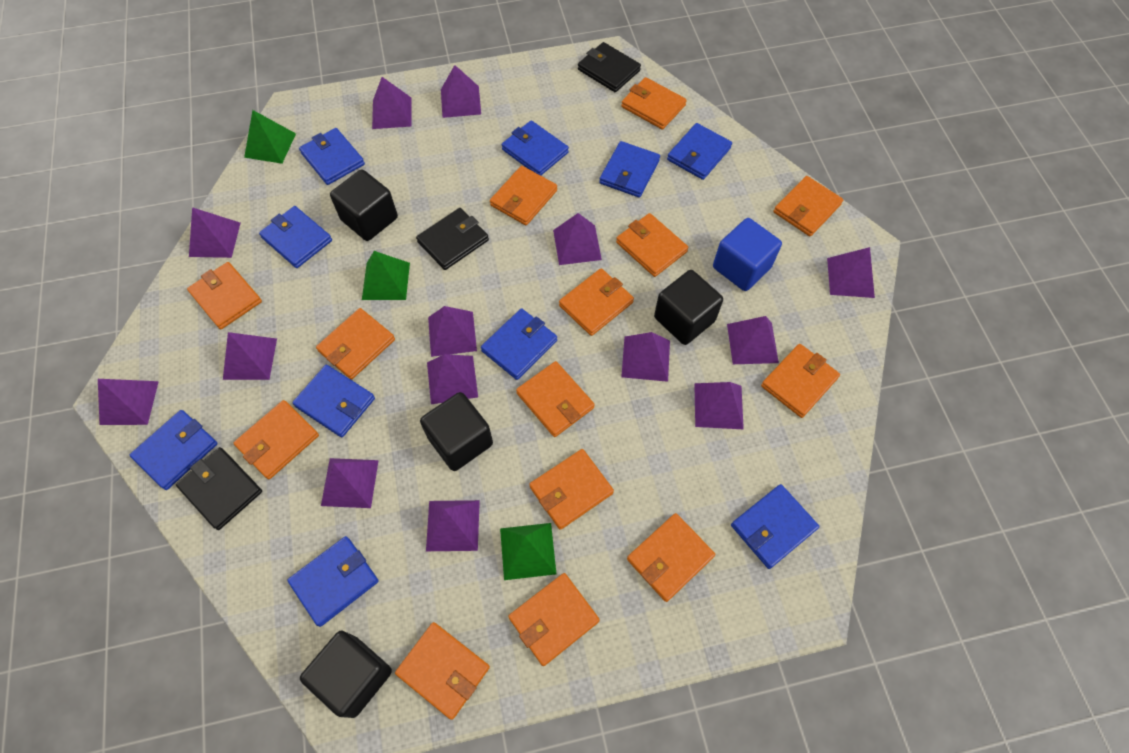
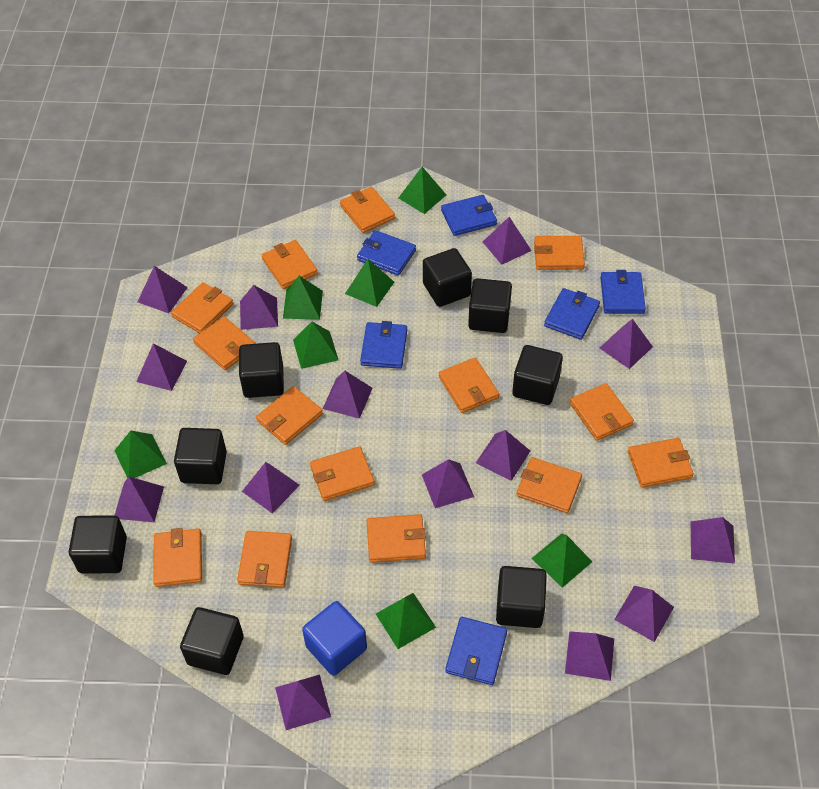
black cube: [300,631,392,718] [330,169,398,241] [420,392,493,471] [654,270,723,345] = 4 -> [69,515,127,573] [174,428,227,484] [180,607,244,675] [239,342,284,398] [423,248,472,307] [468,278,512,333] [496,566,547,628] [512,345,563,405] = 8
black wallet: [176,447,262,530] [416,208,489,270] [578,42,641,92] = 3 -> none = 0
blue wallet: [130,410,218,490] [259,206,332,268] [287,536,379,627] [292,365,375,437] [299,128,365,185] [481,308,557,380] [502,120,569,176] [599,141,660,198] [667,123,732,180] [731,484,819,569] = 10 -> [357,230,416,276] [360,321,407,369] [441,195,497,236] [445,617,507,685] [544,288,600,340] [600,270,646,314] = 6
green pyramid: [244,110,296,164] [362,251,410,300] [500,523,556,580] = 3 -> [114,430,167,478] [283,276,323,319] [293,322,338,369] [345,259,394,307] [376,593,436,649] [399,167,446,214] [532,533,593,588] = 7

